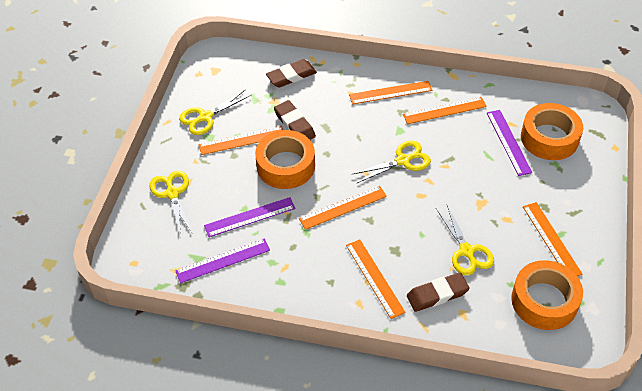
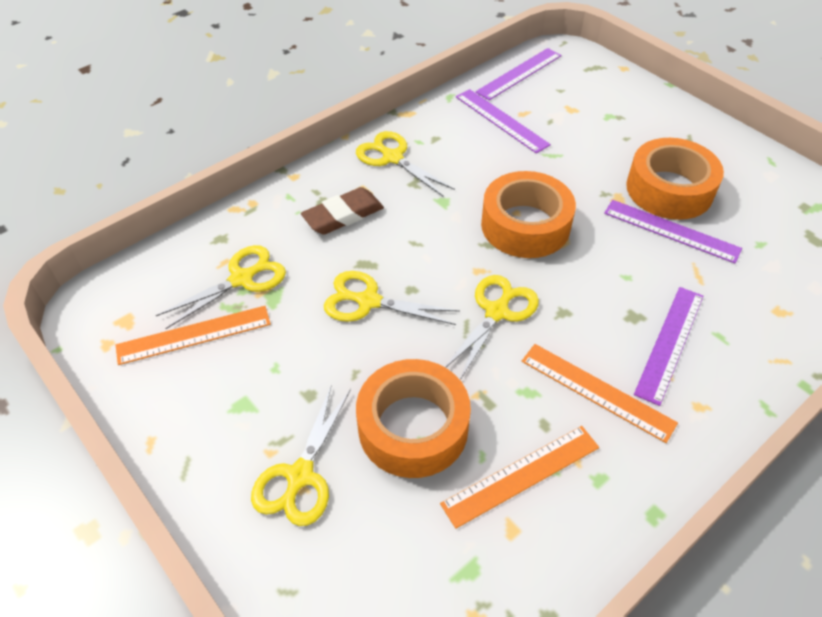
brown eraser: [266,59,317,87] [274,100,316,140] [407,273,470,312] = 3 -> [301,187,384,235] = 1
orange ruler: [198,126,283,155] [299,186,387,230] [346,239,406,319] [349,81,432,104] [403,97,487,124] [523,202,583,276] = 6 -> [116,306,271,365] [440,426,599,529] [522,344,678,443] = 3
purple ruler: [175,238,270,283] [204,197,296,237] [487,110,532,176] = 3 -> [456,89,551,154] [476,48,562,100] [604,200,742,263] [634,287,703,406] = 4
yellow scissors: [149,171,192,236] [179,89,251,135] [353,141,431,183] [436,205,494,275] = 4 -> [156,245,286,329] [251,384,351,526] [324,271,460,325] [356,131,455,196] [445,275,539,380] = 5

